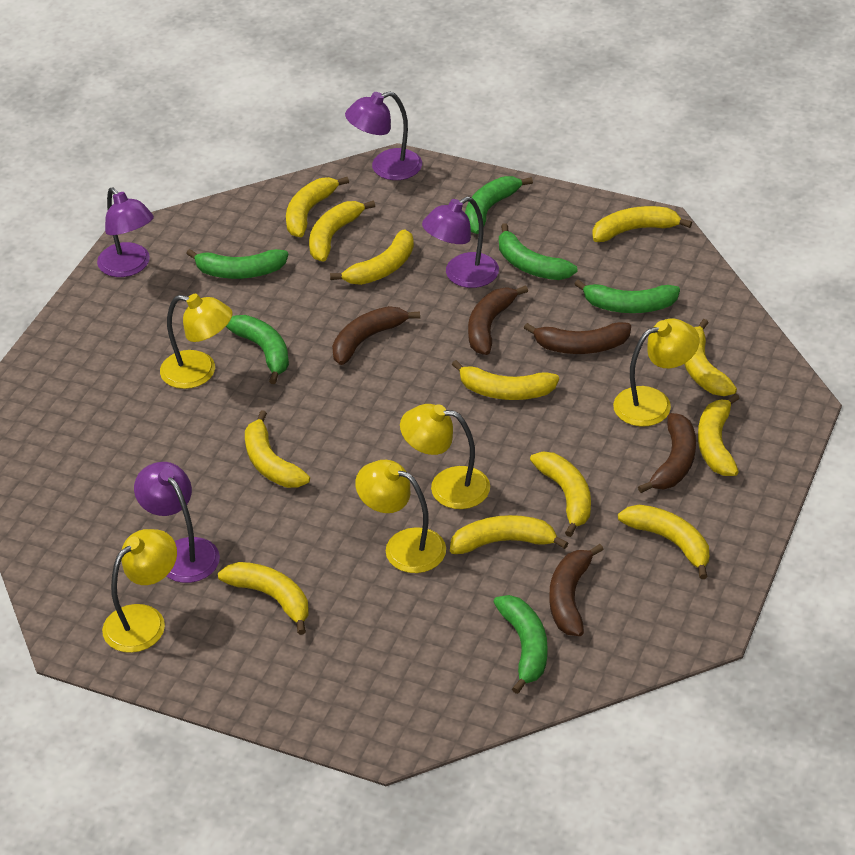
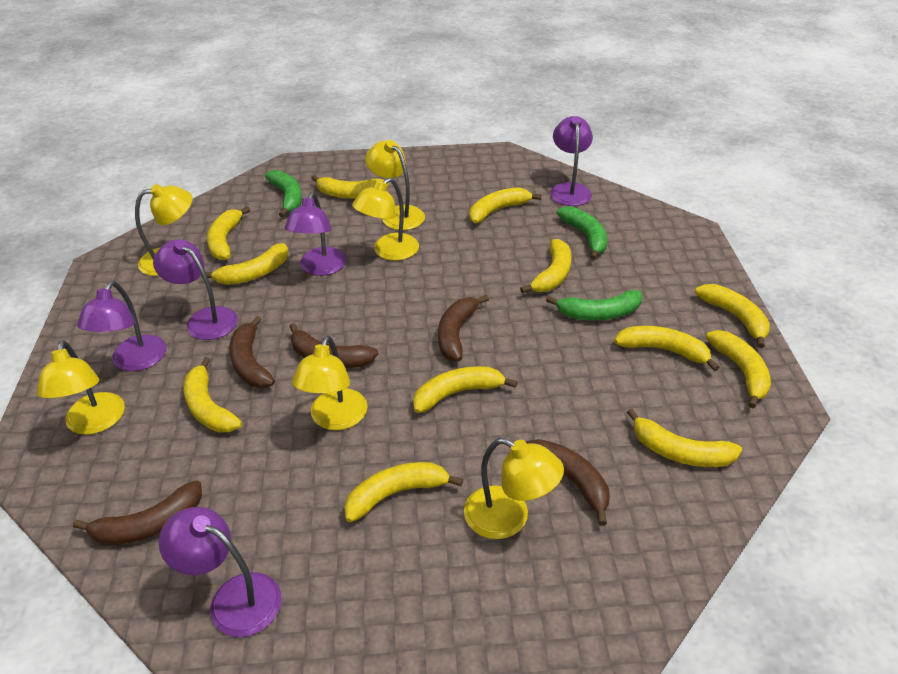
green banana: [186,249,288,279] [226,315,289,384] [465,176,533,234] [494,595,547,694] [499,223,577,280] [574,280,680,313] = 6 -> [265,170,302,217] [546,290,642,321] [557,206,608,260] = 3
purple lamp: [97,188,154,277] [134,462,220,583] [345,91,422,180] [422,197,499,288] = 4 -> [77,281,166,371] [153,239,238,340] [158,507,282,637] [285,192,346,276] [550,116,593,206] = 5
yellow lamp: [102,529,177,653] [160,294,233,389] [355,460,446,573] [400,404,490,509] [613,319,700,427] = 5 -> [37,340,125,435] [135,184,193,276] [292,335,368,430] [352,178,419,261] [365,140,425,230] [464,438,564,539] = 6

